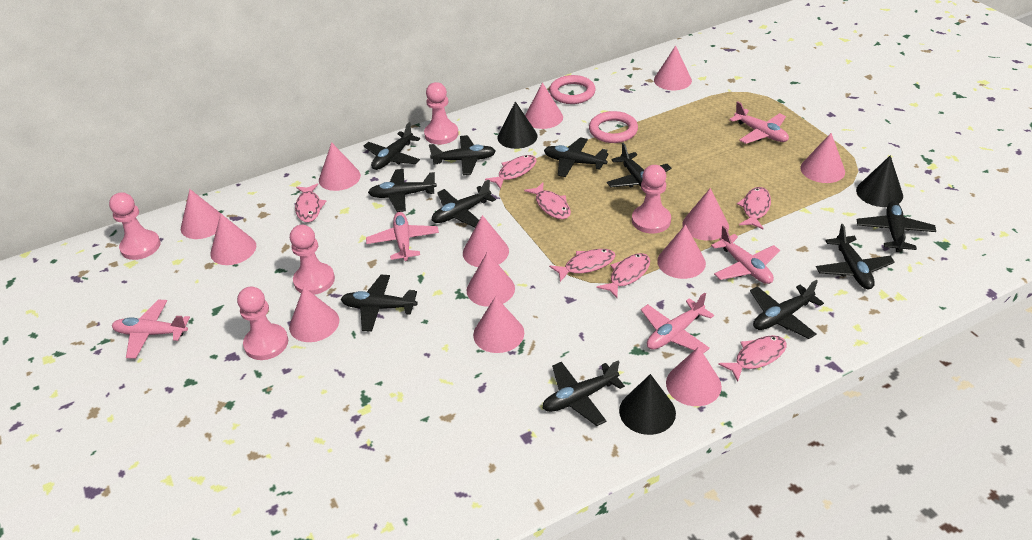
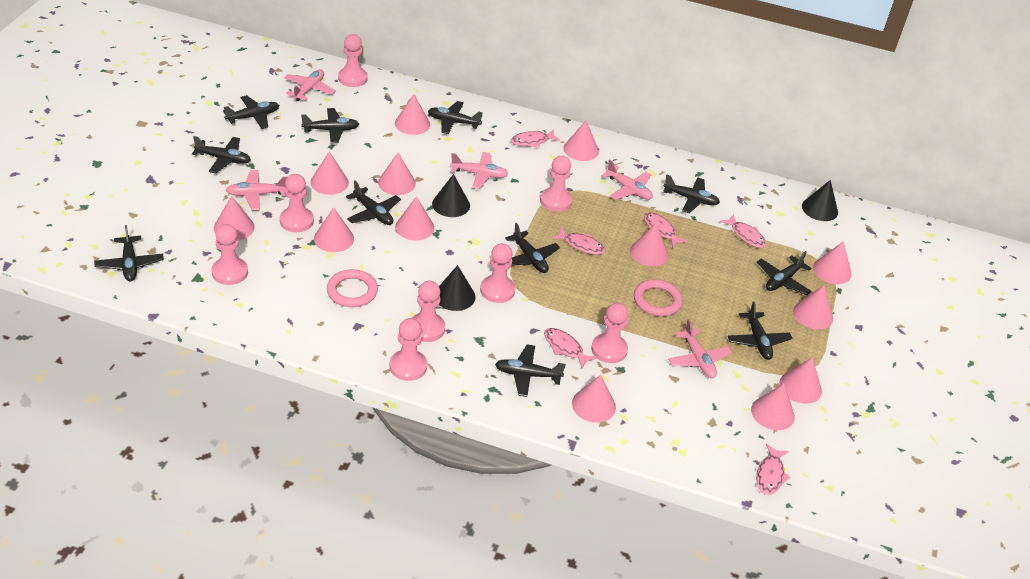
pink fish: [295,183,326,222] [485,155,537,189] [524,183,571,219] [549,249,616,282] [596,253,650,298] [718,335,786,382] [737,187,771,229] = 7 -> [511,130,560,148] [544,328,597,368] [552,227,606,255] [644,212,688,248] [720,214,766,248] [756,444,790,495] = 6
pink pawn: [109,192,161,260] [237,287,288,360] [290,225,335,295] [424,82,458,145] [632,165,671,233] = 5 -> [212,224,248,285] [280,174,314,232] [338,34,368,87] [389,318,427,381] [412,281,445,342] [480,243,515,303] [540,156,572,212] [591,302,628,363] = 8

